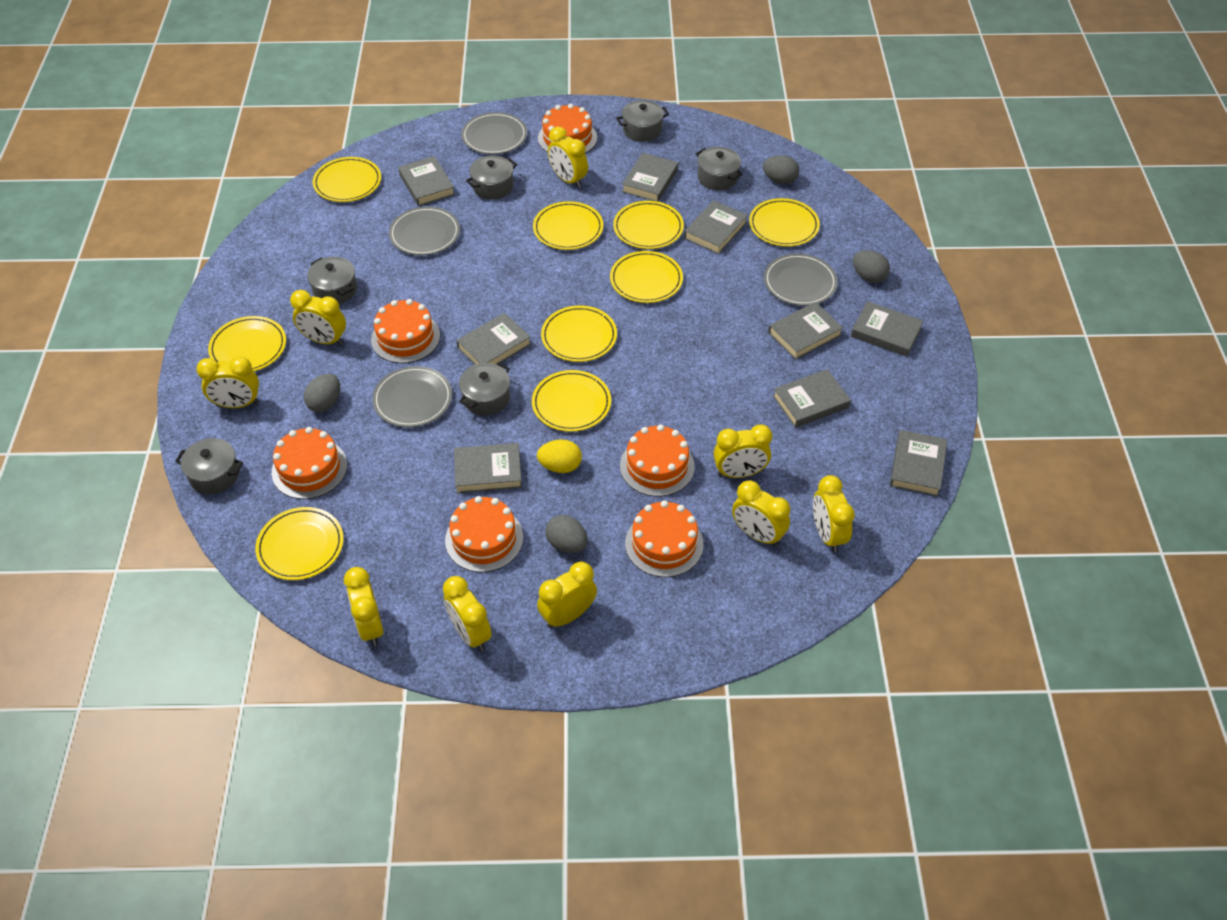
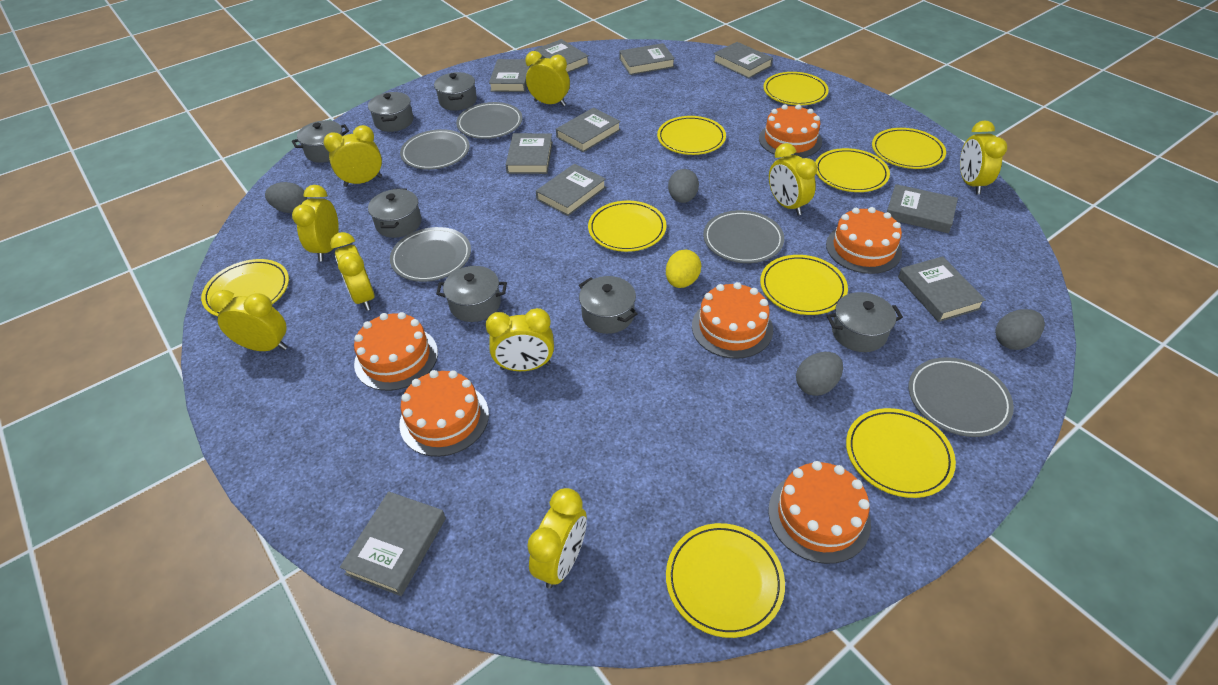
grey book: [398,156,455,206] [454,443,522,493] [456,313,531,365] [622,153,678,202] [684,200,748,254] [768,302,843,360] [773,369,851,428] [851,301,923,357] [890,430,947,497] = 9 -> [340,491,446,596] [489,59,532,92] [506,133,553,174] [534,39,589,73] [536,164,606,216] [556,108,621,152] [619,43,675,75] [713,42,773,78] [887,184,958,233] [898,256,986,322] = 10
grey plate: [372,366,452,427] [389,207,460,255] [461,112,527,154] [764,253,838,306] = 4 -> [390,227,471,282] [400,129,470,170] [456,102,522,139] [703,210,784,263] [909,357,1014,437] = 5
grey pot: [175,438,243,494] [307,257,357,304] [459,362,510,416] [466,156,517,200] [616,100,669,142] [696,147,743,191] = 6 -> [292,120,349,163] [368,92,414,132] [368,188,422,238] [434,72,477,111] [436,266,507,322] [579,276,638,334] [827,292,903,352] = 7

